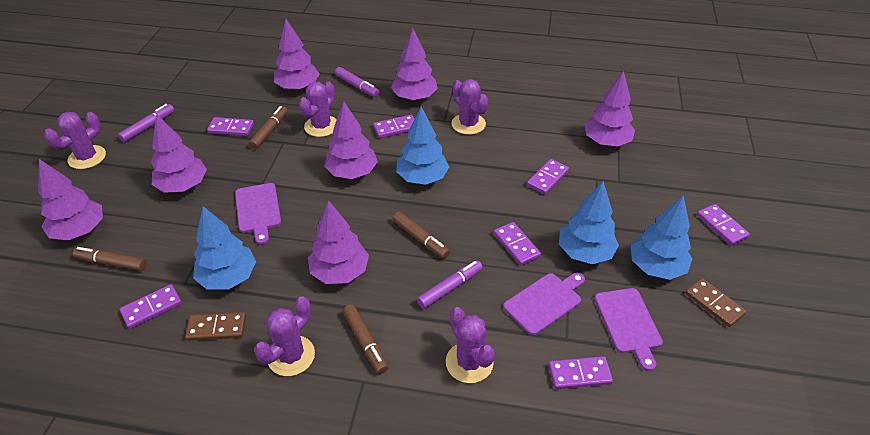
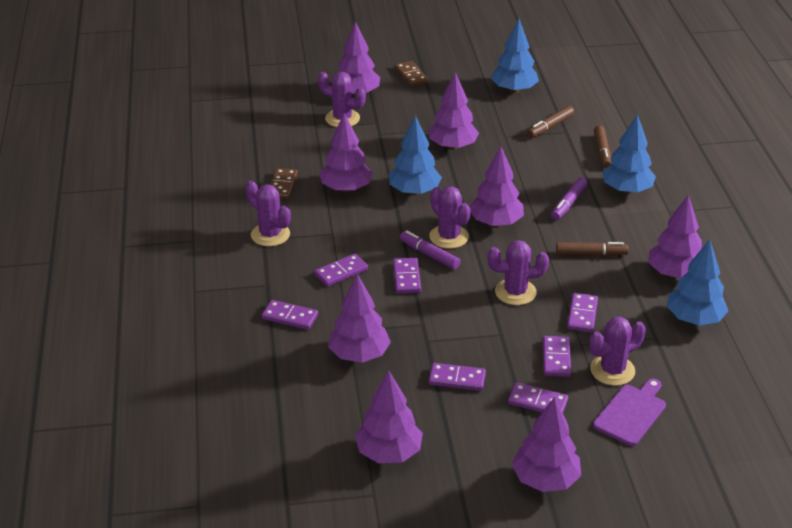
brown marker: [73,247,147,271] [249,106,288,150] [343,304,388,374] [393,211,450,258] = 4 -> [527,106,574,138] [556,242,629,256] [594,125,612,168] = 3
purple cutting board: [235,183,281,244] [503,273,585,335] [594,288,663,371] = 3 -> [593,379,666,446] = 1
purple marker: [118,104,174,143] [335,67,379,97] [417,260,483,309] = 3 -> [400,231,461,269] [551,177,588,220] = 2
purple tree: [38,159,103,240] [151,114,207,193] [274,19,319,91] [308,200,369,284] [324,101,378,179] [391,29,438,101] [584,71,635,147] = 7 -> [320,113,373,192] [328,274,391,363] [339,22,380,97] [355,370,423,463] [429,72,479,150] [470,146,524,227] [512,397,581,492] [648,195,702,279] = 8

